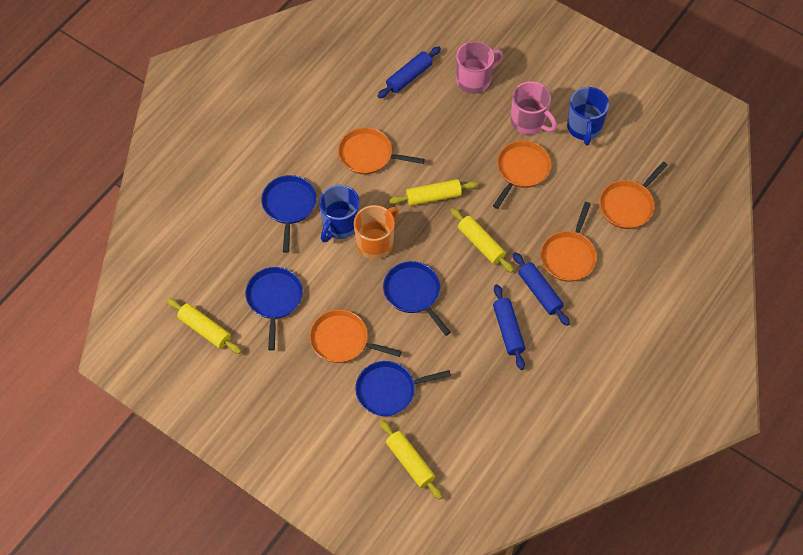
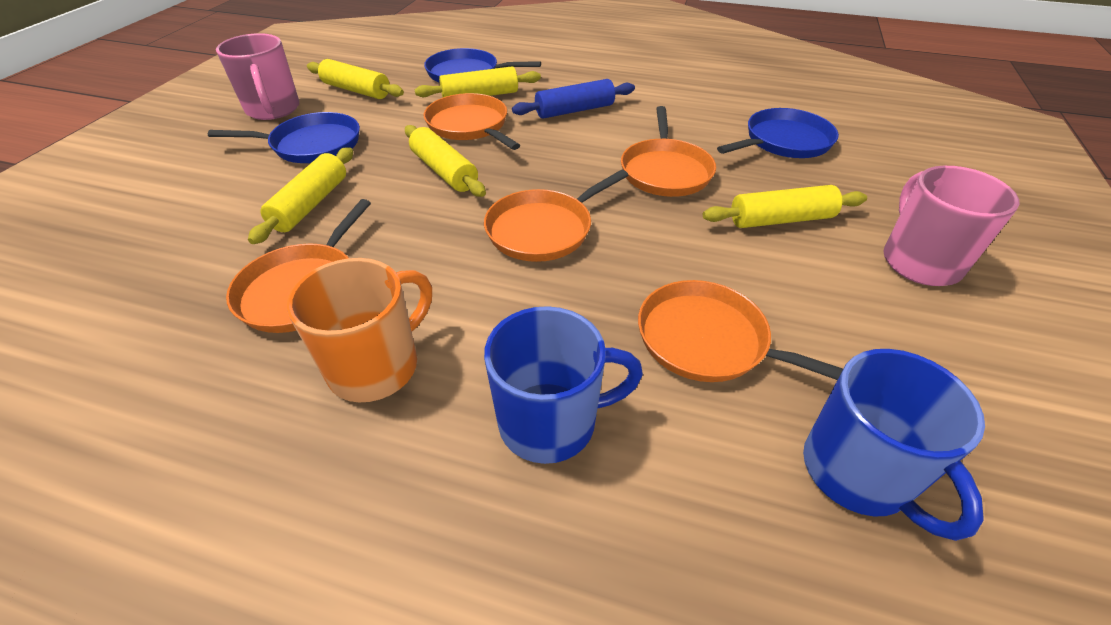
blue pan: [245,267,303,351] [261,175,317,253] [355,361,451,416] [383,261,451,336] = 4 -> [208,112,360,163] [424,48,541,83] [717,108,839,158] = 3
blue rolling pin: [377,46,441,99] [493,284,525,370] [513,252,570,326] = 3 -> [512,79,635,119] = 1
yellow rolling pin: [167,298,242,354] [379,420,442,500] [389,179,478,206] [450,208,514,273] = 4 -> [248,147,353,244] [307,59,404,99] [405,125,486,197] [415,66,541,97] [703,185,867,228] = 5

